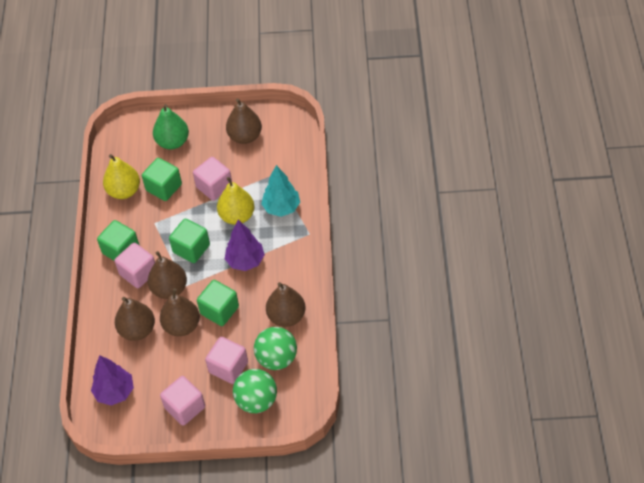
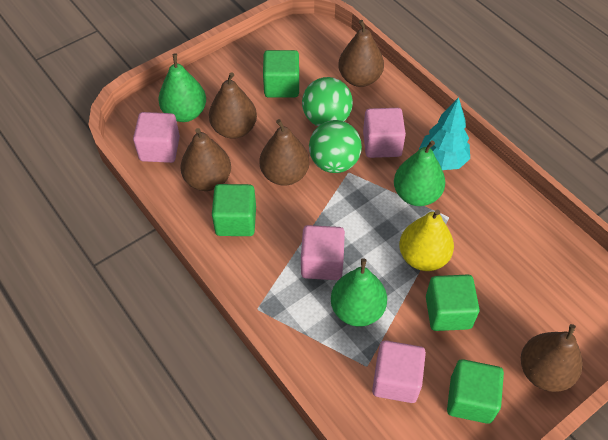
green pear: [153,104,189,149] = 1 -> [159,53,206,122] [331,258,387,327] [394,140,445,206] = 3
purple tree: [91,355,134,406] [225,220,265,271] = 2 -> none = 0
yellow pear: [103,154,140,199] [217,177,255,225] = 2 -> [399,210,454,271] = 1

